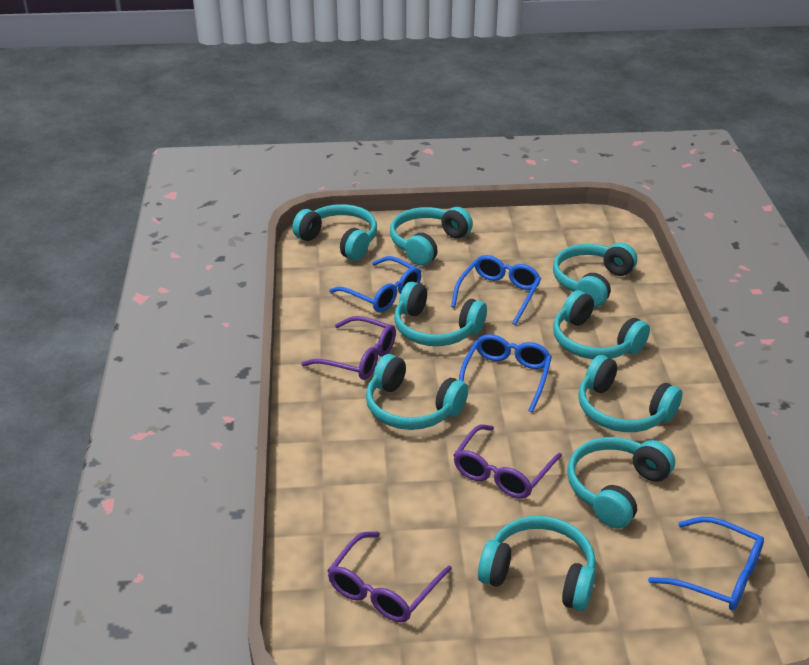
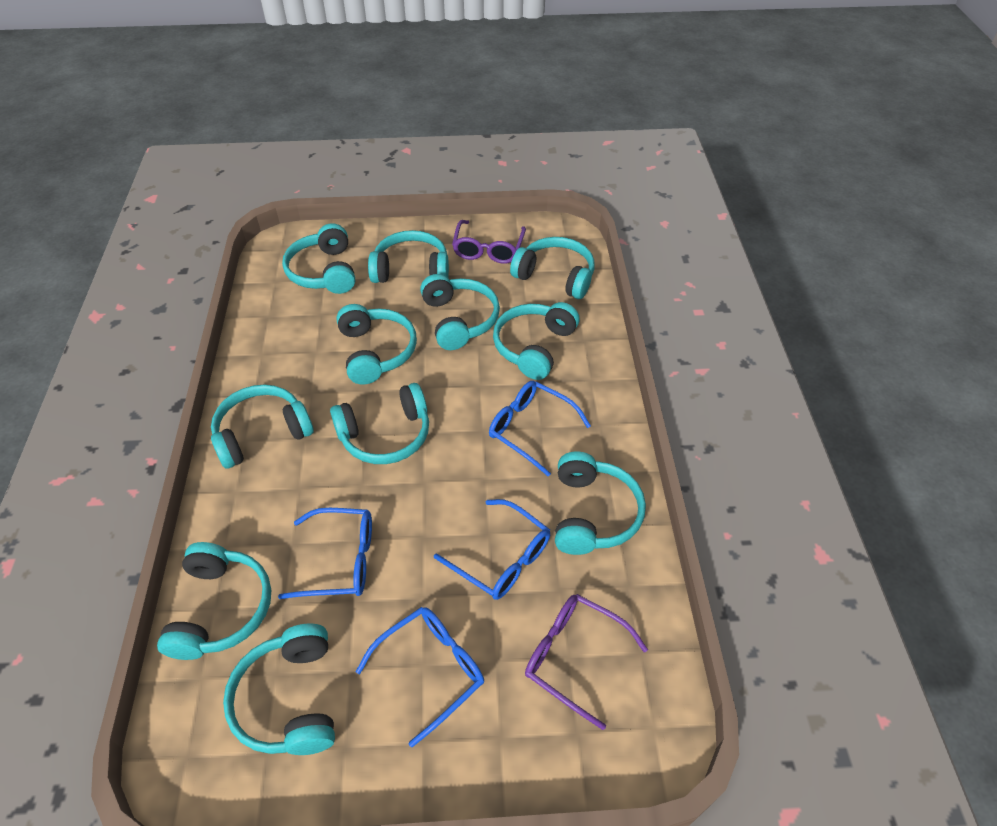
purple glasses: [301,316,396,380] [327,532,452,622] [454,424,562,499] = 3 -> [452,220,526,264] [525,594,648,730] = 2
turquoise headphones: [292,204,377,261] [366,354,468,430] [390,207,473,266] [394,281,487,346] [478,516,596,611] [553,243,637,307] [553,290,650,359] [567,437,675,529] [578,355,682,432] = 9 -> [157,542,271,660] [211,385,314,469] [223,624,335,755] [282,223,355,294] [330,383,429,464] [336,304,417,385] [368,230,449,283] [420,274,500,350] [493,302,579,380] [510,237,594,299] [555,452,646,555] = 11

